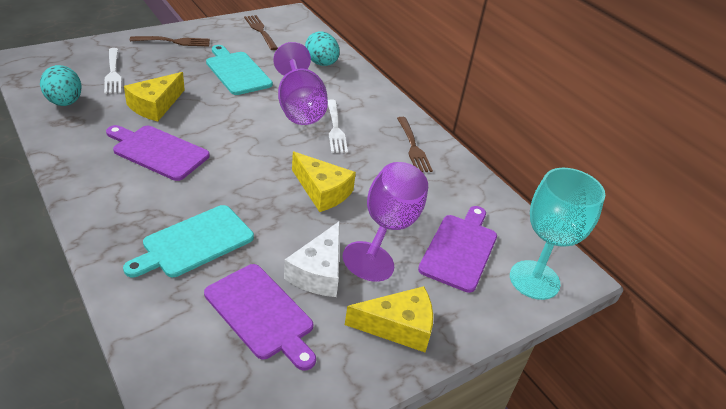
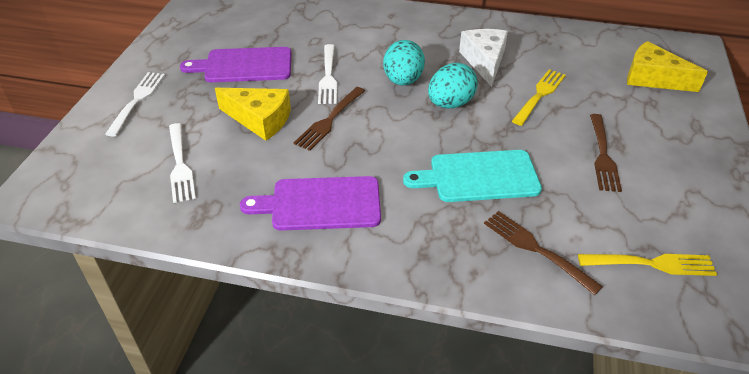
purple cutting board: [106,125,210,181] [204,264,316,371] [418,206,497,293] = 3 -> [180,47,291,82] [240,176,381,231] = 2
purple goblet: [273,42,328,125] [343,162,428,282] = 2 -> none = 0
turquoise cutting board: [123,205,254,277] [206,45,273,95] = 2 -> [403,150,542,202] = 1
turquoise goblet: [510,168,605,300] = 1 -> none = 0
white fork: [104,48,121,94] [328,100,348,153] = 2 -> [105,72,165,137] [169,123,196,203] [318,44,337,104] = 3
yellow cheese: [124,72,184,121] [292,151,356,212] [345,286,433,352] = 3 -> [215,88,291,141] [627,41,708,92] = 2
yellow fork: none = 0 -> [512,69,566,126] [578,254,717,276] = 2

